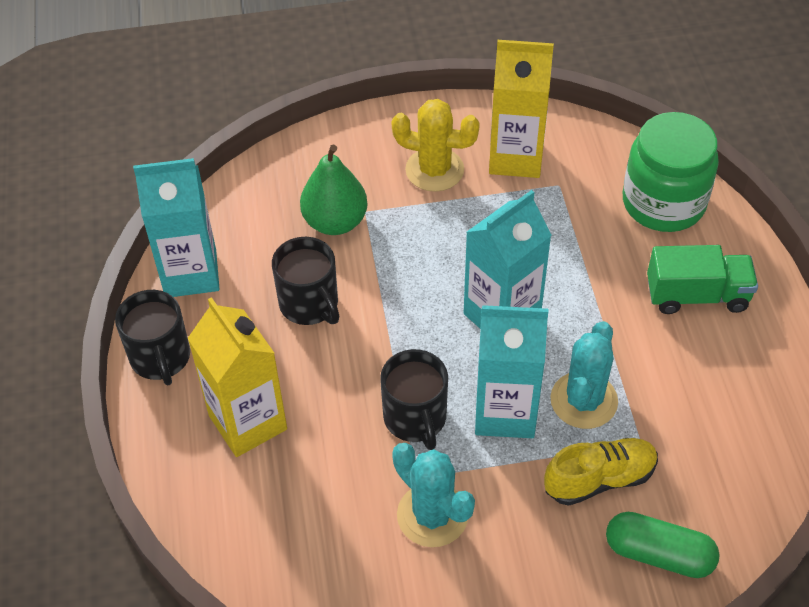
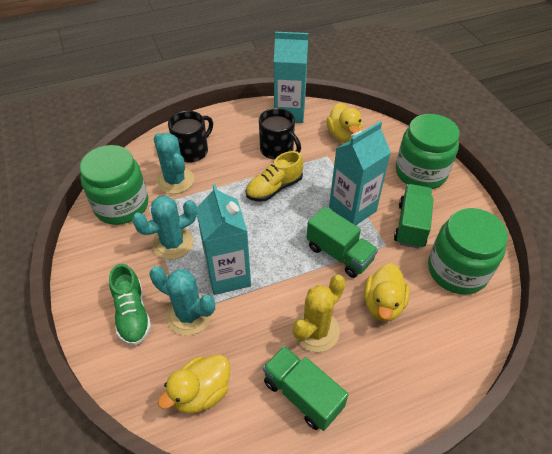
black mug: [115,290,190,385] [272,237,339,325] [380,349,448,450] = 3 -> [168,111,213,163] [259,108,301,160] = 2
green capsule: [606,512,720,578] = 1 -> none = 0
green jar: [623,112,719,232] = 1 -> [80,145,148,225] [396,114,460,189] [428,208,508,294] = 3
green pear: [300,145,368,235] = 1 -> none = 0
green shoe: none = 0 -> [109,264,151,346] = 1
green truck: [647,245,758,314] = 1 -> [263,346,349,431] [307,206,378,278] [394,184,434,249] = 3
turquoise cactus: [392,443,475,547] [550,321,618,429] = 2 -> [132,196,197,260] [150,266,215,335] [154,133,194,194] = 3
yellow carton: [187,297,287,457] [489,40,554,178] = 2 -> none = 0
yellow duck: none = 0 -> [158,354,230,414] [326,103,362,143] [364,263,410,321] = 3

